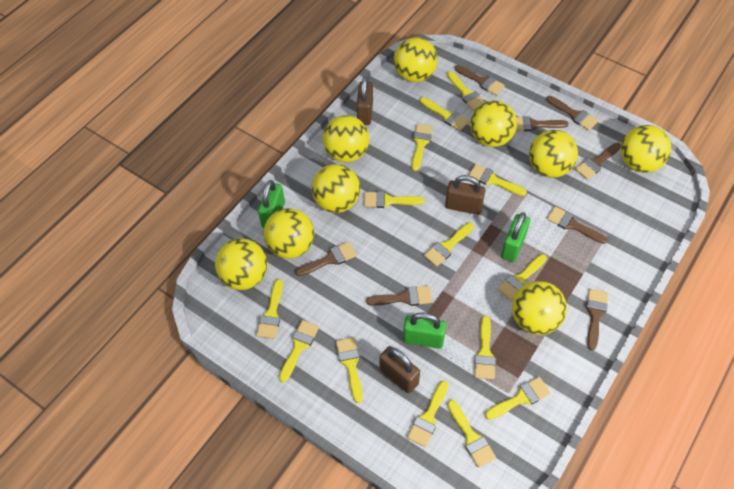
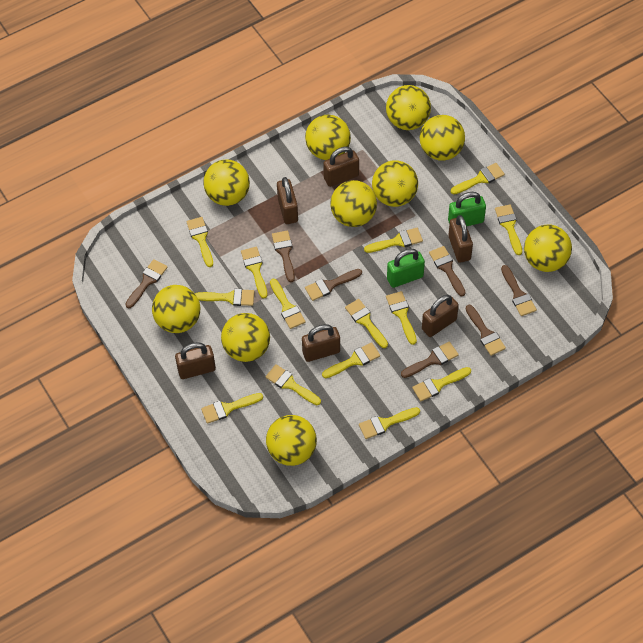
brown brush: [295,242,357,276] [366,286,432,306] [454,65,505,96] [516,116,569,131] [547,96,598,130] [547,207,608,244] [575,142,621,180] [586,289,608,350] = 8 -> [125,259,168,308] [272,231,295,282] [305,269,362,301] [401,342,459,378] [429,246,466,296] [466,305,506,356] [501,265,537,316] = 7
brown padlock: [357,76,373,125] [379,346,420,393] [445,175,486,215] = 3 -> [175,342,216,379] [277,177,298,224] [302,324,340,362] [323,147,359,187] [422,295,459,337] [448,215,473,263] = 6
green padlock: [258,180,285,228] [403,312,446,349] [501,212,530,262] = 3 -> [387,249,425,288] [448,192,486,226] = 2
yellow ball: [215,238,267,290] [263,208,314,259] [312,164,360,213] [323,115,369,162] [394,37,438,82] [470,100,517,147] [512,281,567,335] [529,130,578,178] [621,125,671,173] = 9 -> [152,285,200,333] [203,159,250,206] [221,313,270,362] [266,415,317,466] [305,115,351,160] [330,180,377,227] [372,160,418,207] [386,85,431,130] [420,115,465,161] [524,225,572,272] = 10

